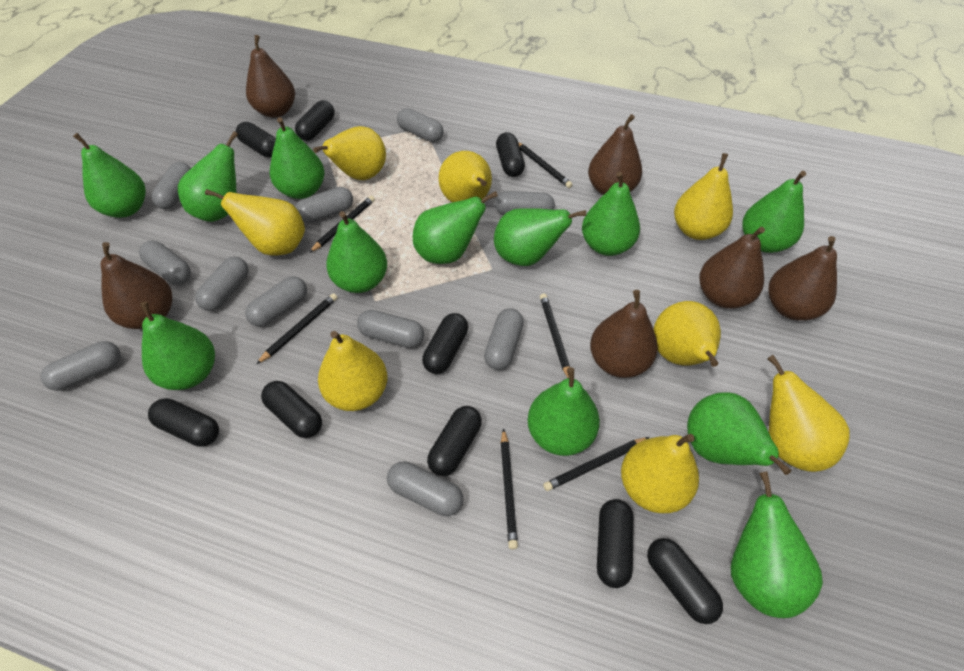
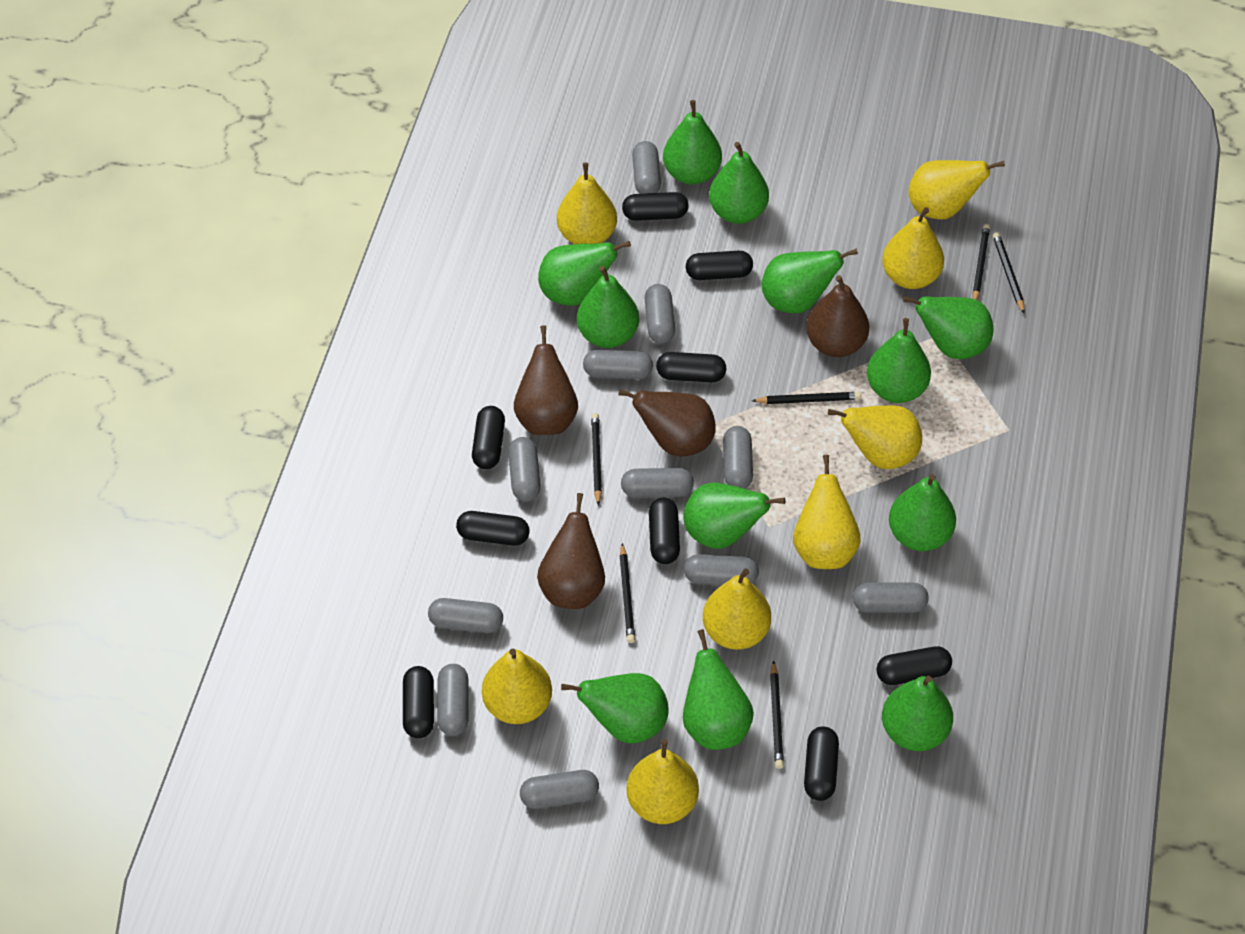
brown pear: [101,242,172,329] [246,35,295,118] [588,114,642,195] [590,290,658,378] [699,227,765,309] [768,236,837,321] = 6 -> [514,325,578,435] [537,493,605,609] [618,389,716,457] [806,275,869,357] = 4

